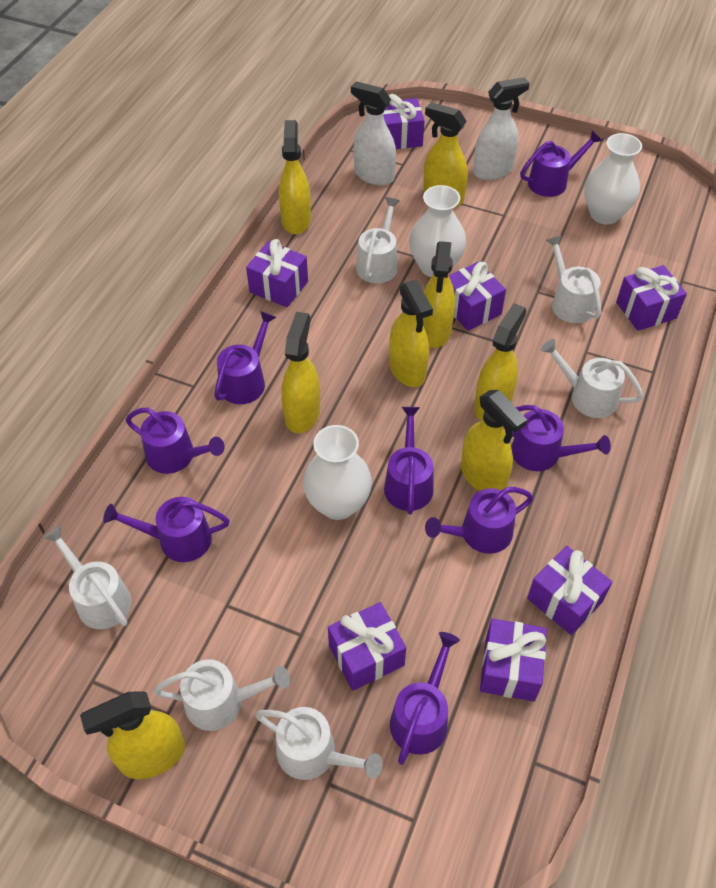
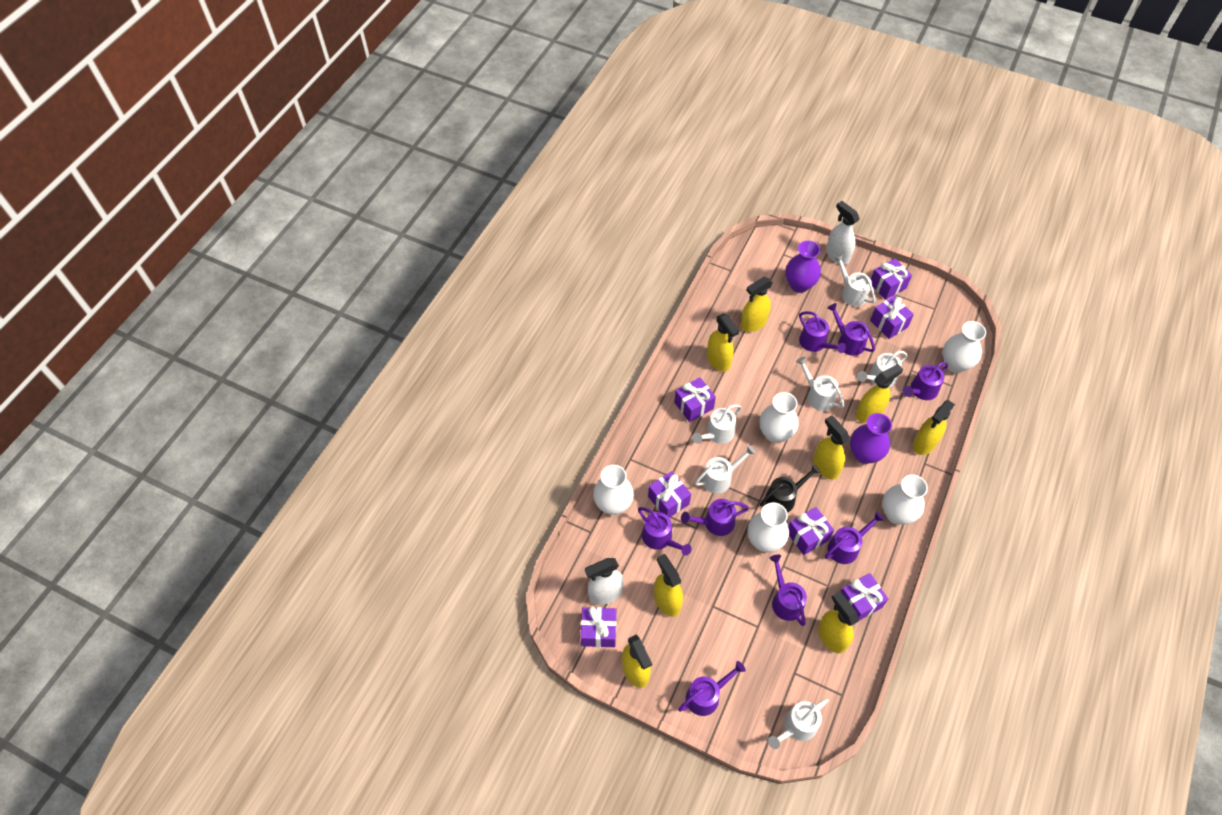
black watering can: none = 0 -> [760,464,821,513] = 1
purple vase: none = 0 -> [785,241,821,293] [850,413,892,464] = 2
white vase: [303,425,372,520] [409,185,466,277] [584,133,642,225] = 3 -> [593,465,634,515] [748,502,789,552] [760,392,799,443] [882,475,928,525] [943,321,986,373] = 5

